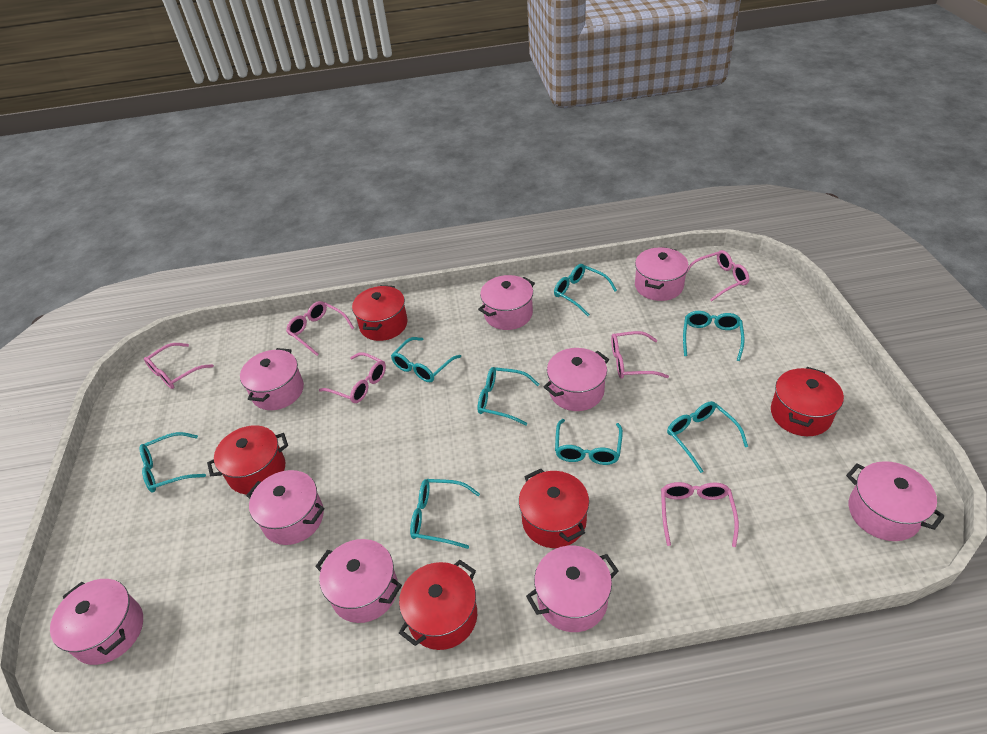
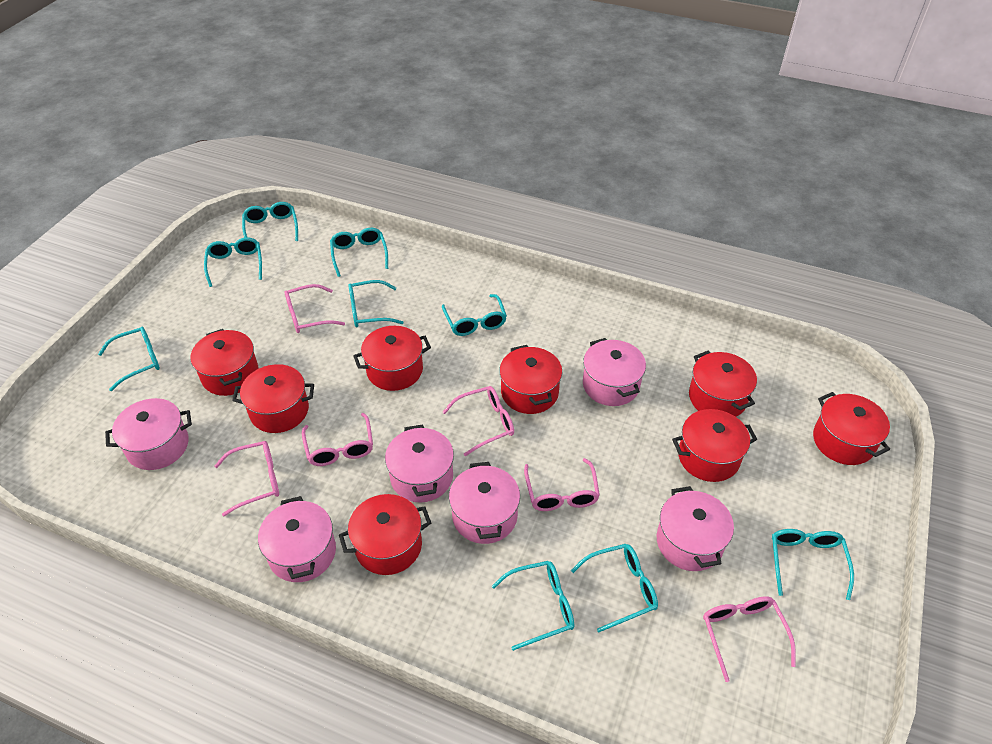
pink pot: [50,579,143,665] [240,348,304,410] [246,470,325,545] [315,539,402,623] [478,275,535,330] [526,545,619,632] [544,348,609,411] [635,247,689,301] [846,461,945,541] = 9 -> [105,398,192,470] [258,496,336,582] [385,424,454,503] [449,462,520,544] [583,338,646,406] [657,486,734,571] = 6
red pot: [207,425,288,494] [352,285,408,341] [399,560,477,650] [519,469,589,548] [771,367,844,436] = 5 -> [190,329,259,396] [232,364,314,433] [339,494,431,575] [353,326,431,391] [499,345,562,414] [672,409,757,482] [689,351,757,417] [813,392,890,465] = 8
turquoise glasses: [139,432,206,493] [391,337,461,382] [410,479,480,549] [478,367,540,426] [554,264,617,316] [555,419,623,465] [667,401,748,473] [683,311,745,361] = 8 -> [98,327,160,391] [204,237,262,287] [242,202,298,241] [330,228,388,277] [348,280,404,327] [442,294,507,336] [492,561,574,651] [571,544,658,632] [772,529,854,600] = 9

